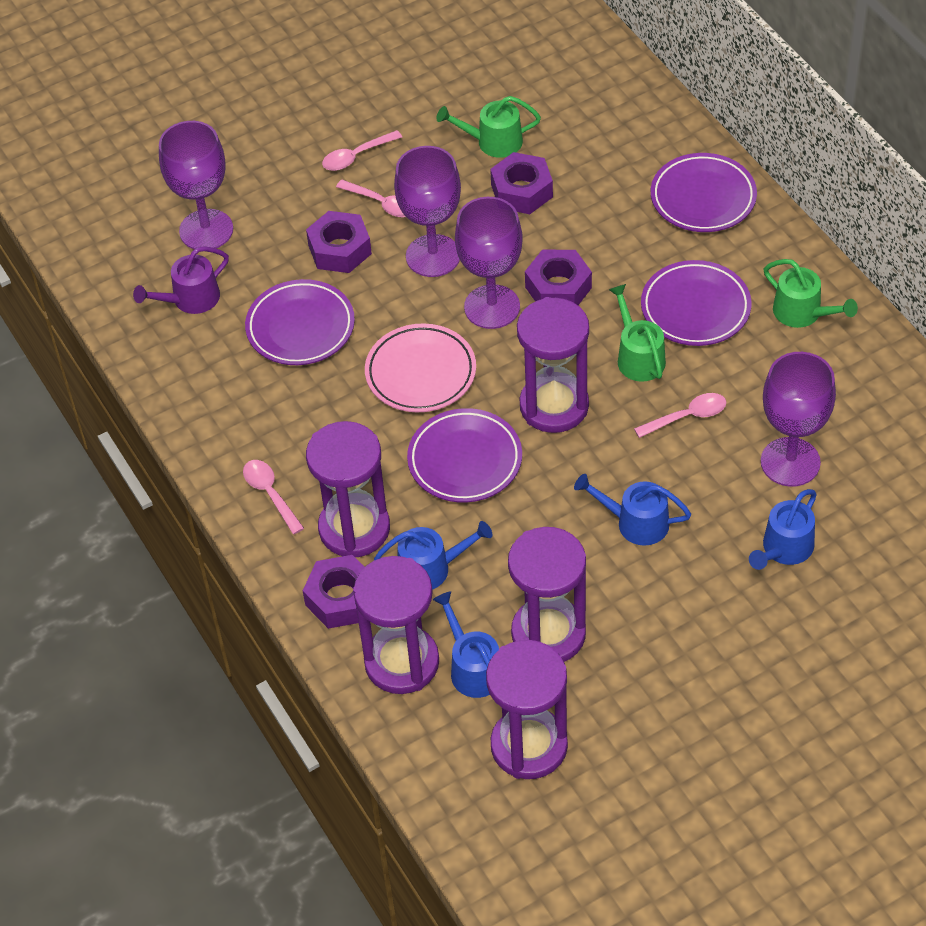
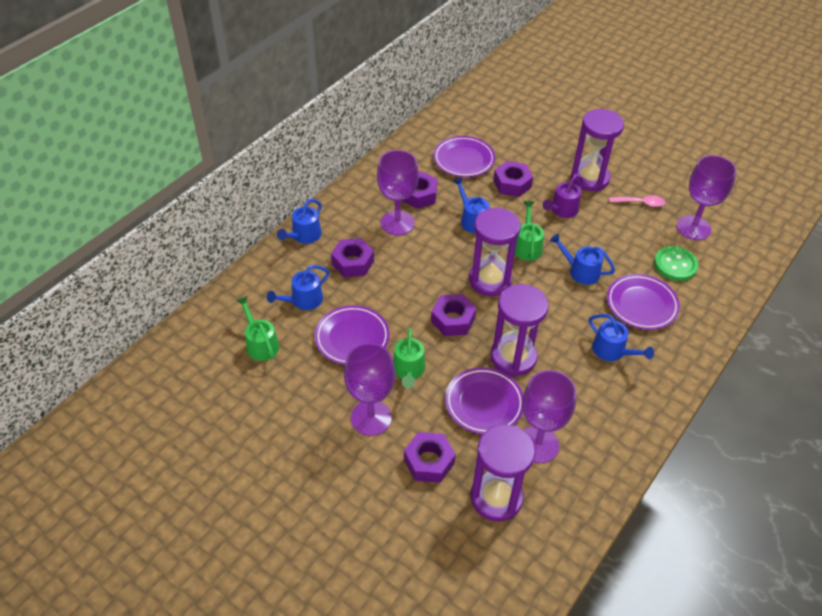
blue watering can: [374,521,492,590] [433,591,499,698] [574,474,691,546] [749,489,817,570] = 4 -> [267,265,330,310] [277,199,322,244] [453,177,490,233] [550,234,615,285] [589,314,654,361] = 5
green button: none = 0 -> [654,246,698,281] = 1
pink plate: [365,323,476,412] = 1 -> none = 0
pink spoon: [243,460,304,534] [322,130,402,171] [336,179,406,217] [634,393,726,438] = 4 -> [609,195,666,207] = 1
purple hourglass: [306,421,390,557] [353,556,439,694] [486,640,568,779] [508,527,586,662] [517,297,589,433] = 5 -> [469,207,521,296] [471,424,535,521] [491,284,549,377] [571,109,624,191] = 4
purple nut: [303,555,364,629] [306,211,372,273] [490,152,553,214] [525,250,592,305] = 4 -> [331,238,374,277] [402,171,437,209] [404,432,456,483] [431,294,476,336] [493,161,533,197] = 5

